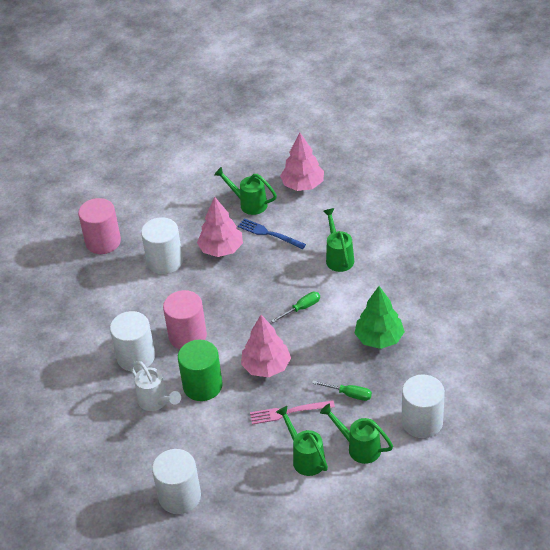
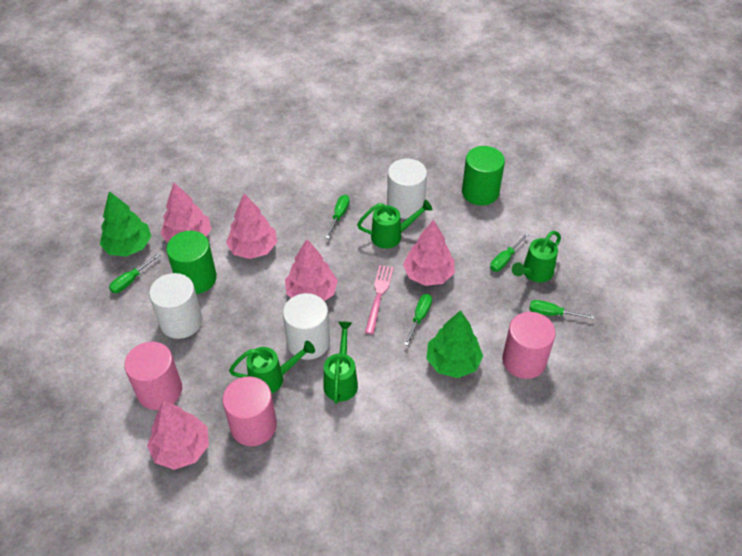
blue fork: [238,218,306,249] = 1 -> none = 0
green cylinder: [178,340,223,401] = 1 -> [166,231,217,294] [462,146,505,206] = 2
green screwdriver: [271,292,320,323] [312,381,372,401] = 2 -> [109,253,161,293] [326,195,350,239] [404,294,432,346] [490,233,529,272] [529,300,595,319] = 5
green tree: [354,286,405,349] = 1 -> [100,191,151,257] [426,310,483,378] = 2
pink cylinder: [78,198,121,254] [163,290,207,349] = 2 -> [124,342,182,410] [223,376,277,446] [502,312,556,379] = 3
pink tree: [197,197,243,257] [241,315,291,377] [280,132,324,191] = 3 -> [147,401,209,470] [161,183,212,243] [226,194,277,259] [285,239,338,301] [403,220,455,286] = 5
white cylinder: [110,311,155,372] [141,217,183,274] [152,449,201,514] [402,375,445,438] = 4 -> [149,273,202,339] [283,293,330,360] [387,159,427,219] = 3
white watering can: [130,361,181,411] = 1 -> none = 0

